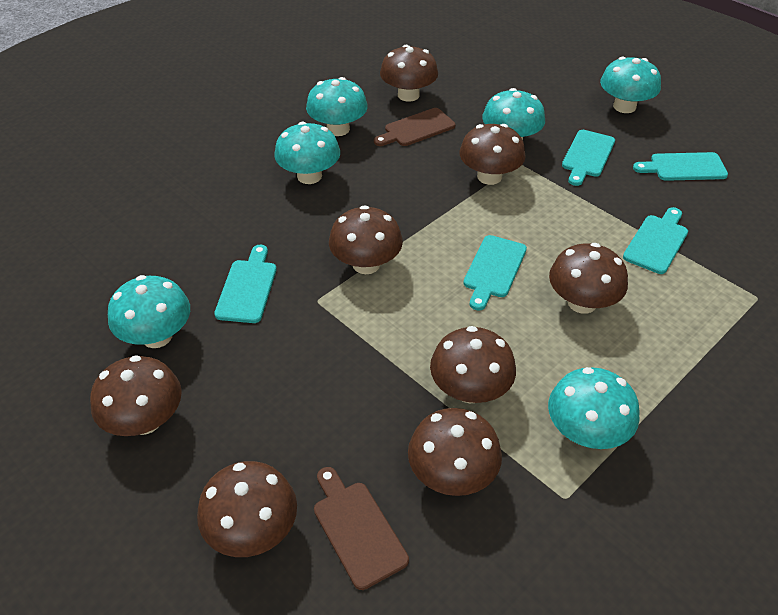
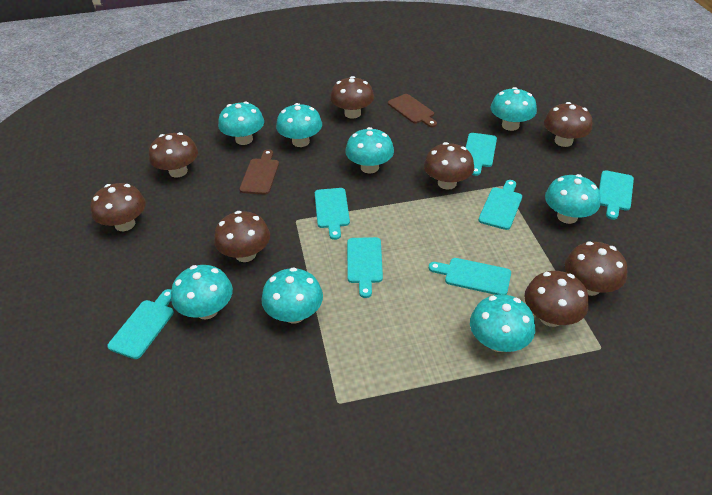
turquoise cutting board: [214,245,277,323] [463,235,527,311] [562,130,615,186] [623,207,688,274] [633,152,728,181] = 5 -> [107,289,174,359] [315,188,350,240] [347,237,383,298] [429,258,511,295] [466,133,497,176] [478,180,522,230] [599,170,634,220] = 7
turquoise mushroom: [108,275,190,348] [274,122,340,184] [306,77,368,136] [482,88,545,140] [548,367,640,449] [600,57,661,113] = 6 -> [171,265,233,320] [218,102,264,145] [261,267,323,324] [276,103,322,147] [345,127,394,174] [470,294,535,352] [491,87,537,131] [545,174,601,224] = 8

